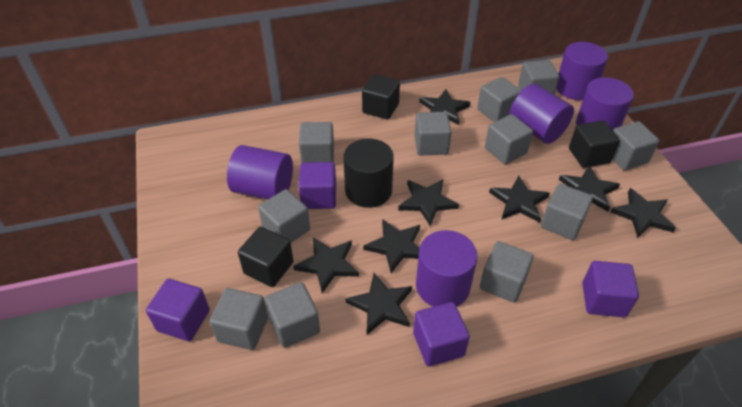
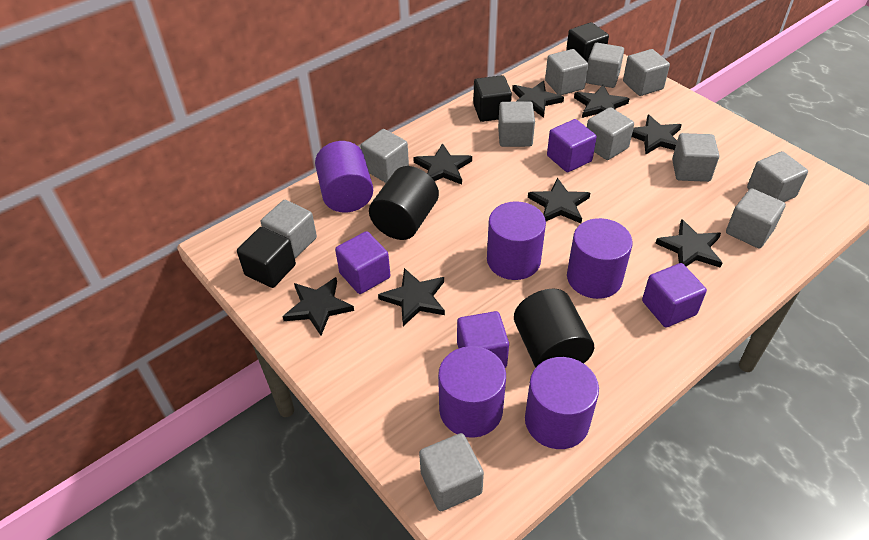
black cylinder: [343,139,394,208] = 1 -> [369,166,439,240] [514,289,594,368] = 2

